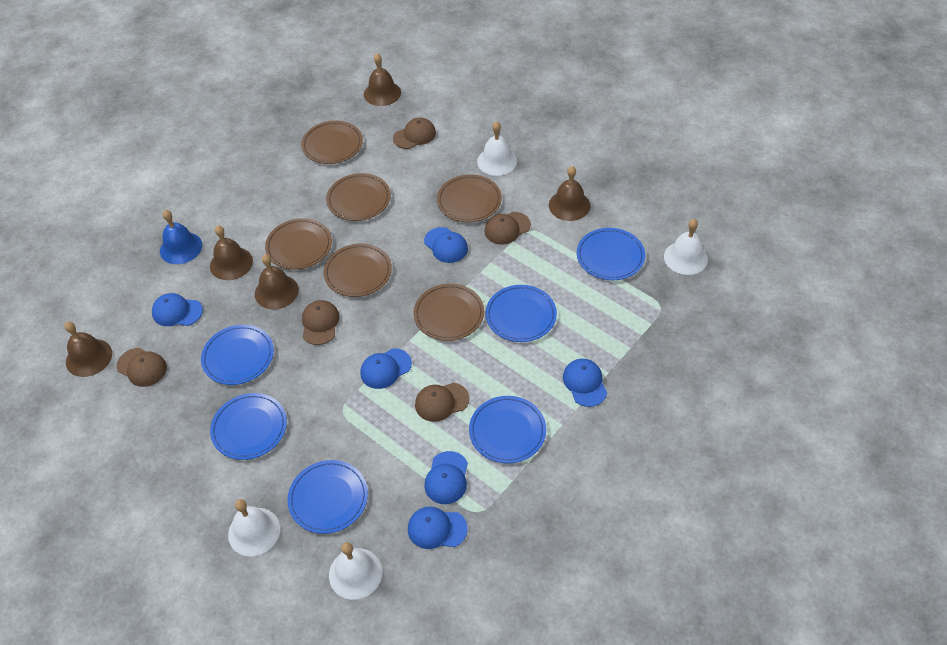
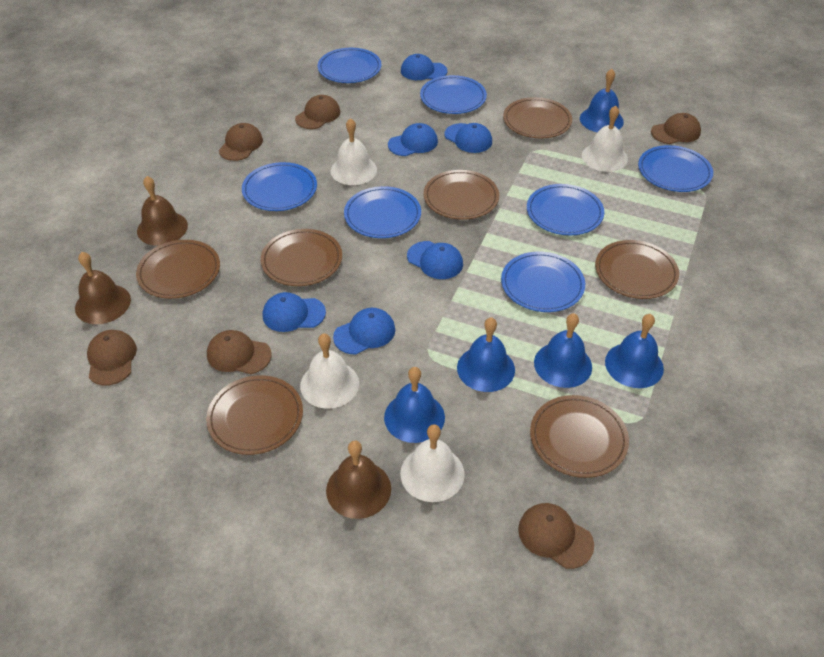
blue bell: [160,210,202,264] = 1 -> [384,367,445,443] [457,317,515,392] [534,313,592,388] [580,69,624,132] [605,314,664,388] = 5
blue plate: [201,325,274,385] [210,393,287,460] [287,460,368,534] [469,396,546,463] [486,285,557,342] [577,228,645,280] = 6 -> [242,162,317,211] [318,48,382,83] [344,186,421,238] [420,75,487,114] [501,252,585,312] [527,184,604,235] [638,145,713,192] = 7
brown bell: [64,321,112,377] [210,225,253,280] [255,254,299,309] [364,54,401,106] [549,166,590,221] = 5 -> [75,252,131,324] [137,176,188,246] [326,441,391,519] = 3
brown cap: [117,348,167,387] [302,300,340,345] [393,117,436,149] [415,383,469,422] [484,212,531,245] = 5 -> [87,330,137,386] [207,330,272,374] [219,123,263,161] [295,95,340,129] [518,503,594,569] [651,113,701,144] = 6
brown plate: [265,218,332,270] [301,121,363,164] [324,243,392,297] [326,173,391,221] [414,284,484,341] [437,174,502,223] = 6 -> [136,240,220,299] [206,375,303,455] [261,229,342,286] [424,170,499,220] [503,97,572,138] [530,395,629,478] [595,240,679,299] = 7

